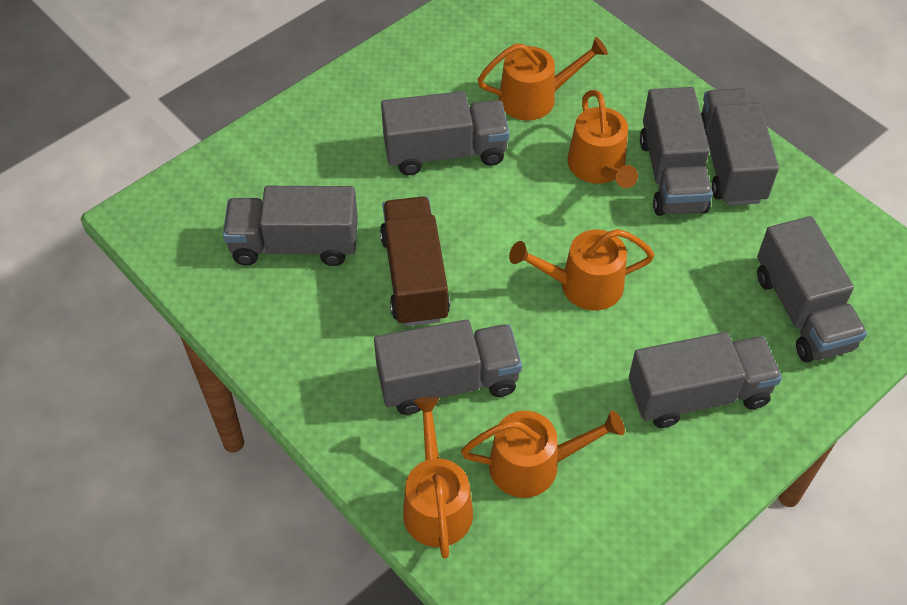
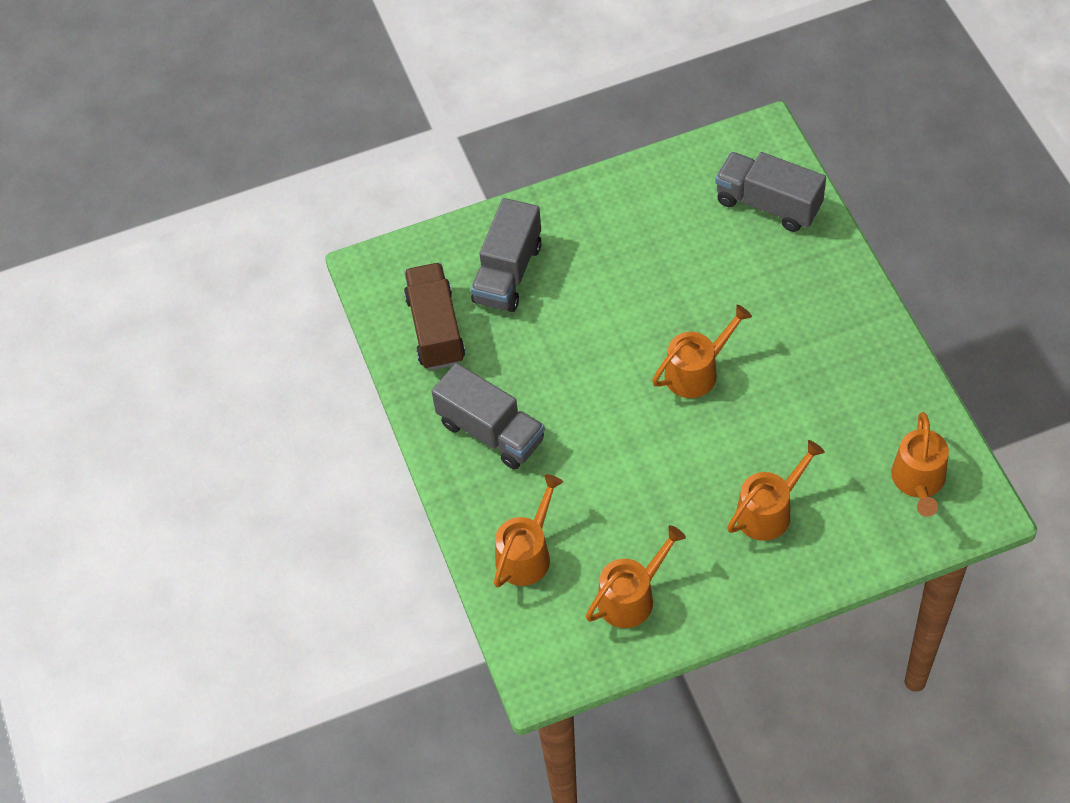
grey truck: [223,186,358,266] [374,319,522,415] [381,91,510,175] [629,332,782,428] [640,87,713,216] [701,88,779,205] [757,216,867,362] = 7 -> [432,363,545,470] [471,198,541,312] [715,152,826,232] = 3

